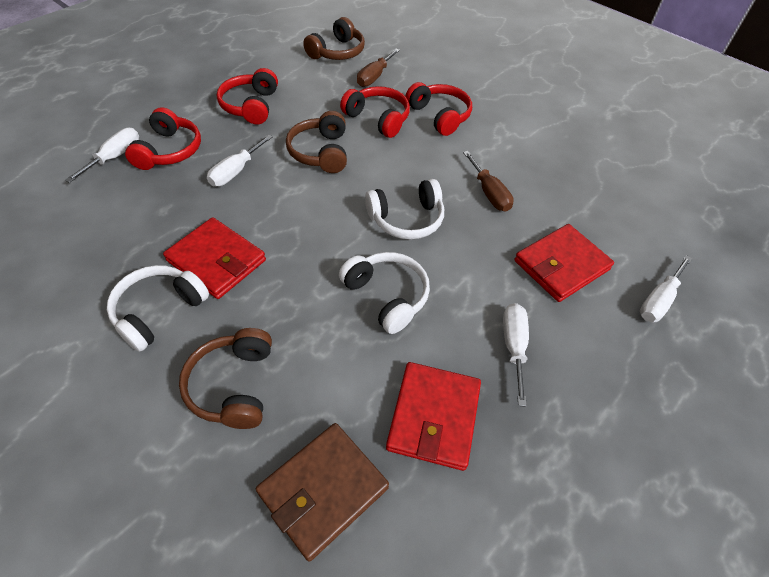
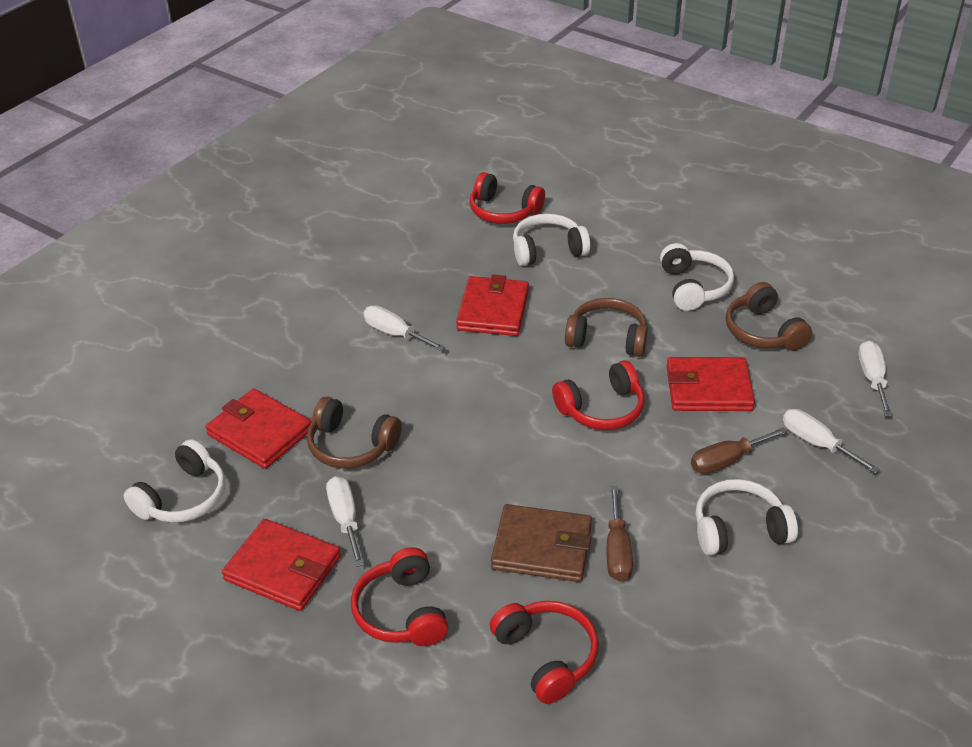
red wallet: [163,217,266,299] [386,362,481,471] [514,224,614,302] = 3 -> [206,388,312,469] [222,519,341,611] [456,275,529,336] [667,357,755,411] = 4
white headphones: [107,265,209,352] [339,252,430,334] [365,179,444,240] = 3 -> [124,439,226,523] [513,214,590,266] [660,243,734,311] [696,479,798,555] = 4

